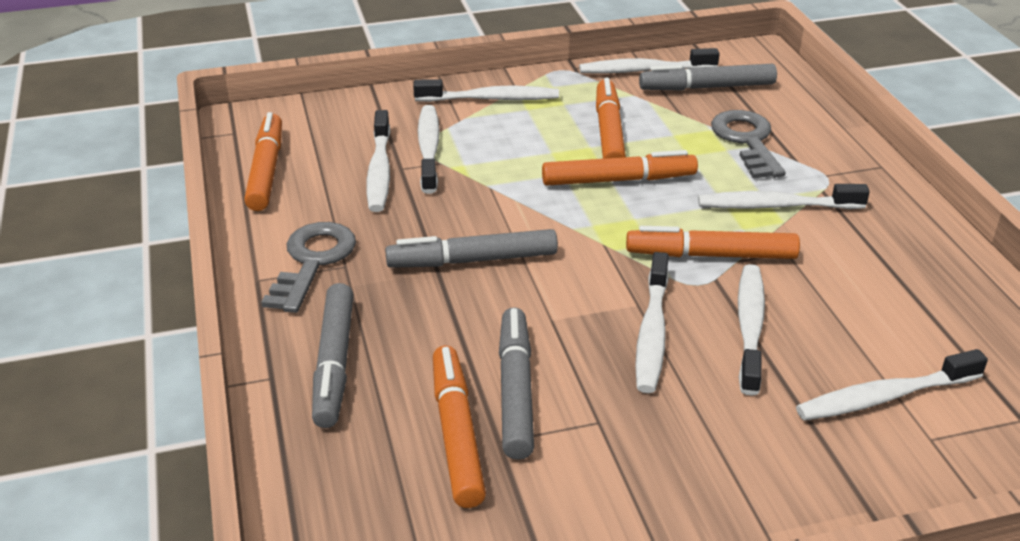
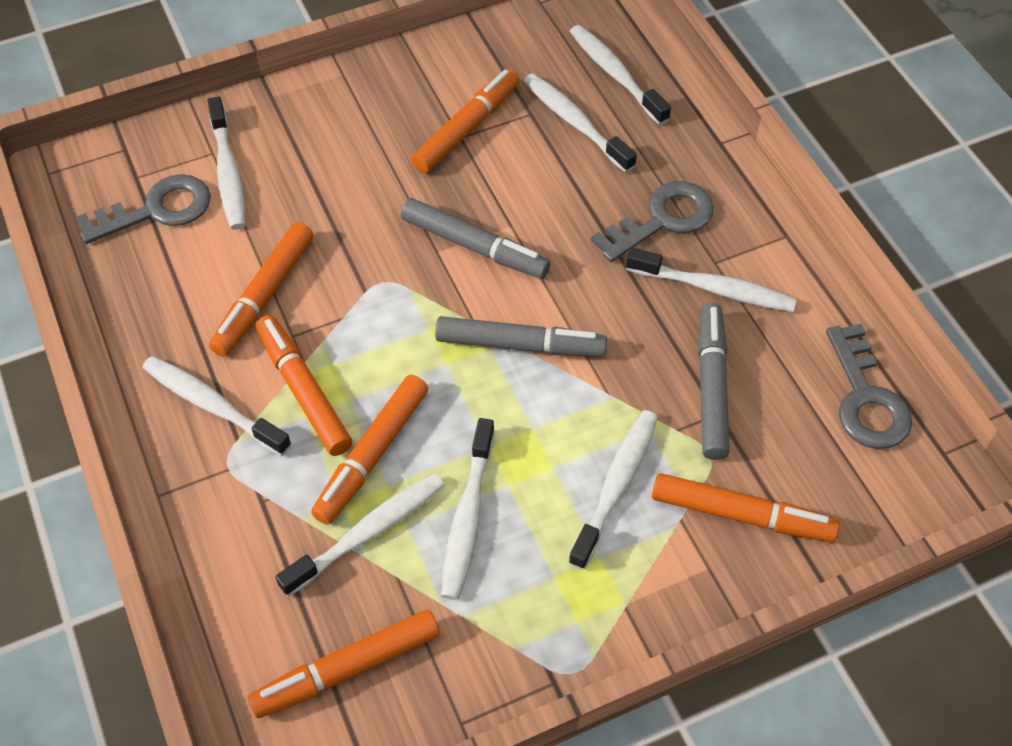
grey key: [261,222,356,313] [711,110,786,179] = 2 -> [76,174,211,244] [591,181,714,262] [826,324,912,449] = 3
grey marker: [312,283,354,428] [385,229,558,268] [499,307,534,460] [639,64,777,91] = 4 -> [401,198,550,279] [435,316,607,357] [698,303,730,460] = 3
orange marker: [244,112,282,211] [433,346,486,508] [542,150,698,186] [596,78,626,159] [626,226,800,259] = 5 -> [209,222,313,357] [248,610,440,718] [256,315,352,456] [311,375,428,525] [411,69,519,173] [652,473,840,542] = 6

